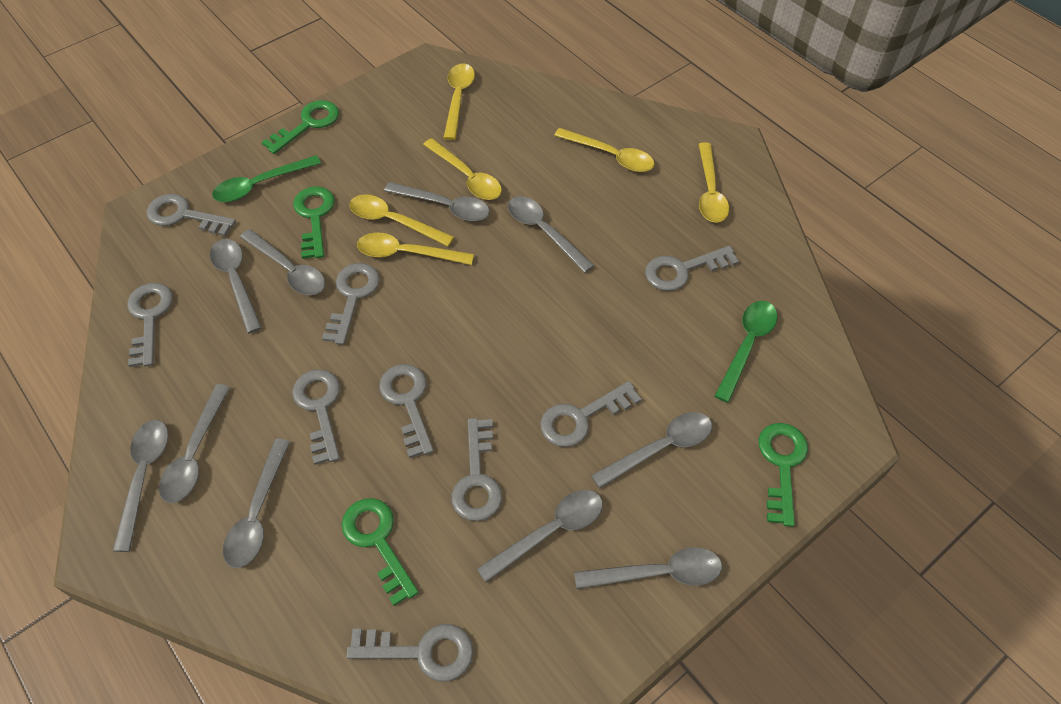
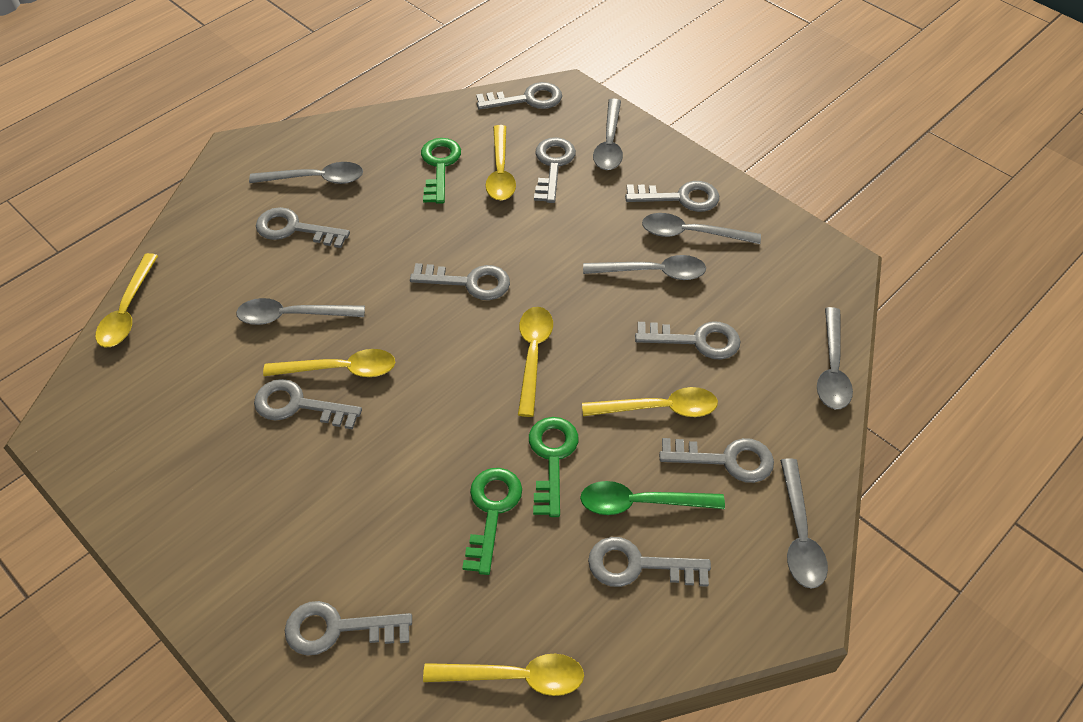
green key: [262,100,339,154] [293,187,335,259] [342,498,419,606] [758,423,808,527] = 4 -> [421,138,461,204] [462,468,522,575] [529,417,579,517] = 3
green spoon: [212,155,321,202] [715,301,777,403] = 2 -> [580,481,725,515] = 1
grey key: [127,283,173,367] [147,194,236,236] [292,369,340,465] [322,263,380,345] [346,624,473,681] [379,364,434,458] [451,418,502,521] [540,381,642,447] [645,246,739,291] = 9 -> [254,379,362,429] [256,207,350,248] [285,601,412,656] [410,263,510,300] [476,82,562,110] [534,137,576,203] [588,537,711,587] [625,181,719,212] [635,321,740,359] [659,438,774,483] = 10
grey spoon: [113,420,169,552] [159,384,230,503] [210,239,262,333] [223,439,290,568] [240,229,325,295] [384,182,490,221] [477,490,603,583] [508,196,595,273] [574,547,722,589] [591,412,712,488] = 10 -> [236,298,365,325] [249,162,363,184] [583,255,706,280] [593,99,623,170] [642,213,761,244] [780,458,828,589] [817,307,853,409] = 7

